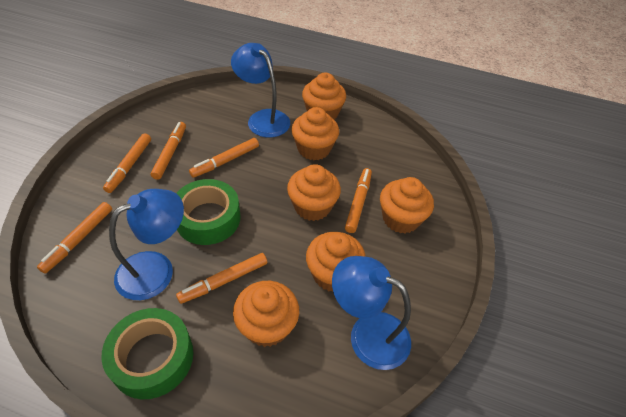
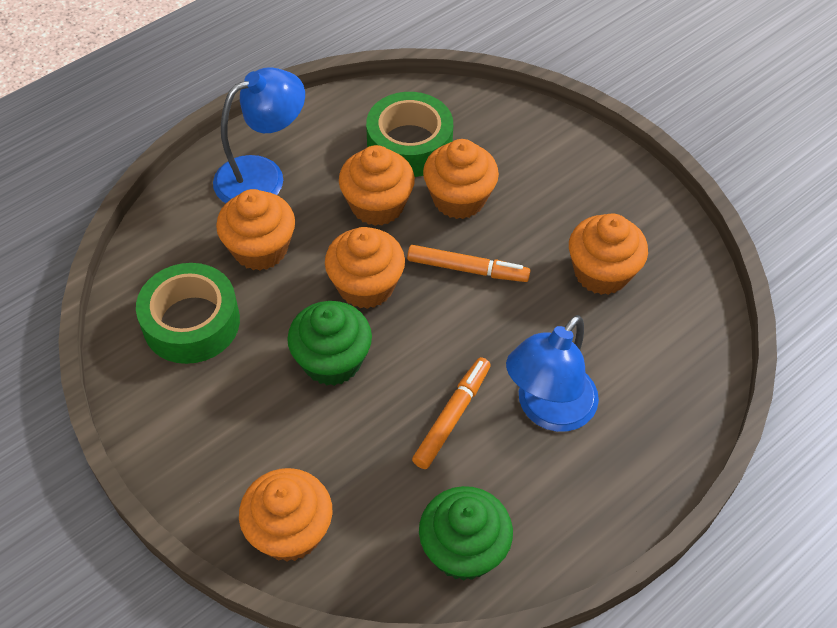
blue lamp: [109,189,184,300] [231,43,290,138] [332,256,411,370] = 3 -> [213,68,305,203] [506,315,599,432] = 2
green cupcake: none = 0 -> [287,301,372,386] [419,486,513,581] = 2
orange marker: [37,202,112,274] [103,133,151,193] [151,122,186,180] [176,253,267,304] [189,138,259,178] [345,168,372,233] = 6 -> [407,245,530,282] [412,357,491,469] = 2

